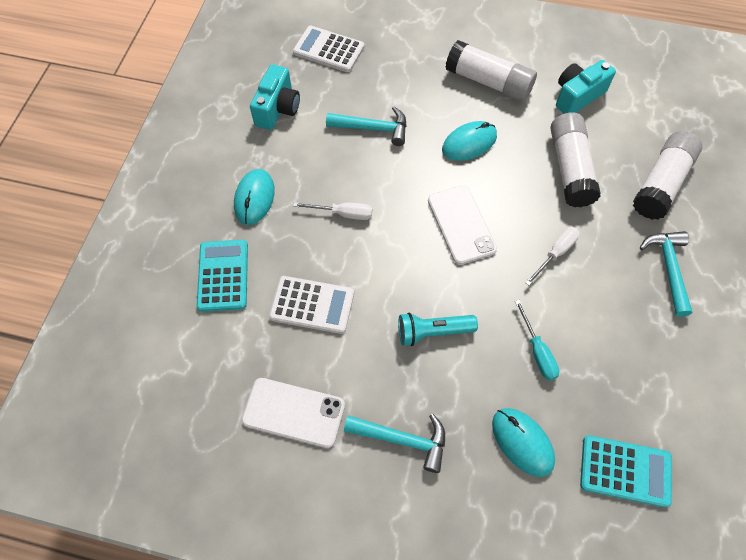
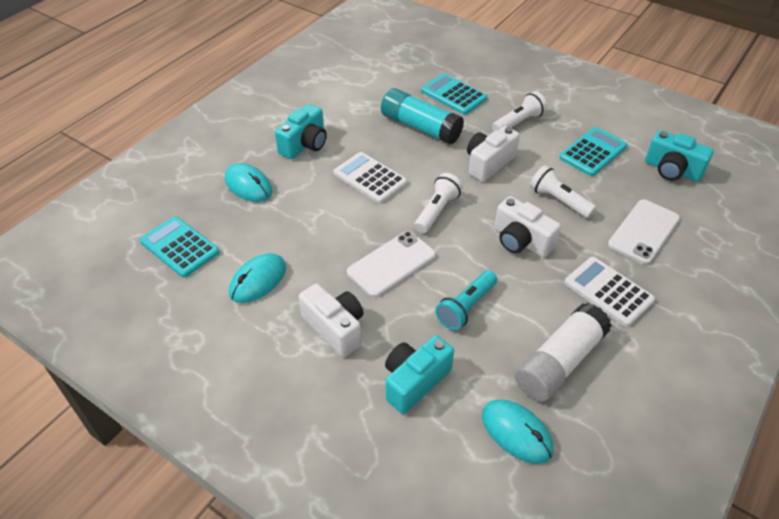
turquoise calculator: [197,240,248,312] [580,435,672,508] = 2 -> [140,216,220,278] [421,73,487,115] [559,127,628,176] = 3
turquoise camera: [250,64,300,130] [556,60,616,114] = 2 -> [275,104,327,159] [385,335,454,414] [645,130,714,182] = 3
turquoise glue stick: none = 0 -> [381,88,464,145] = 1
turquoise hammer: [326,106,407,146] [344,414,445,473] [640,231,692,317] = 3 -> none = 0
turquoise screwdriver: [515,300,559,380] = 1 -> none = 0
white camera: none = 0 -> [299,283,363,357] [467,126,520,182] [494,196,561,258] = 3
white flashlight: none = 0 -> [414,173,463,233] [492,91,547,131] [530,165,596,218] = 3
white glue stick: [445,40,537,101] [550,112,601,207] [633,131,702,220] = 3 -> [515,303,612,402] = 1
white screwdriver: [293,202,372,220] [525,227,580,285] = 2 -> none = 0

